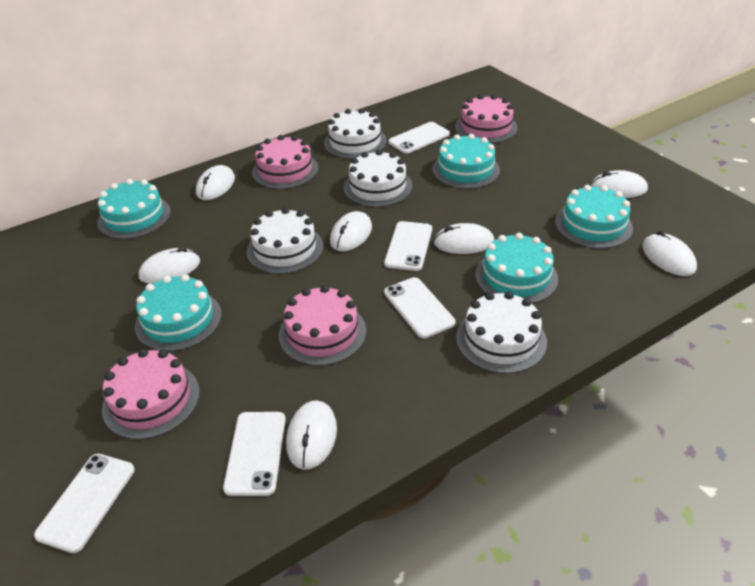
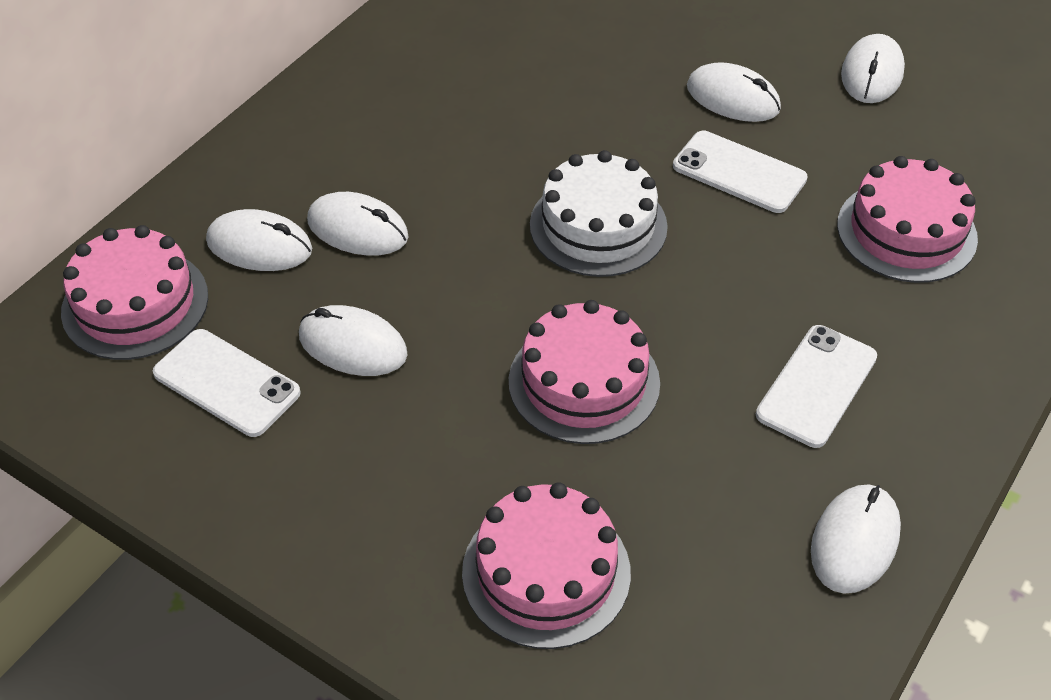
turquoise cake: [97,179,171,239] [135,274,222,352] [432,134,500,189] [475,233,558,304] [555,185,633,249] = 5 -> none = 0
white cake: [247,207,323,274] [324,108,387,159] [344,150,413,207] [456,291,547,374] = 4 -> [530,150,668,277] = 1
white mouse: [139,247,200,284] [196,165,235,200] [286,400,337,470] [330,211,372,251] [433,223,494,254] [590,170,648,198] [642,231,697,276] = 7 -> [206,209,312,271] [299,305,408,376] [307,192,408,256] [687,62,781,122] [811,484,901,594] [841,34,905,103] = 6
white phone: [34,454,135,553] [223,412,286,496] [384,221,432,271] [384,277,456,338] [388,122,450,154] = 5 -> [153,329,300,437] [673,131,808,213] [756,325,877,448] = 3

